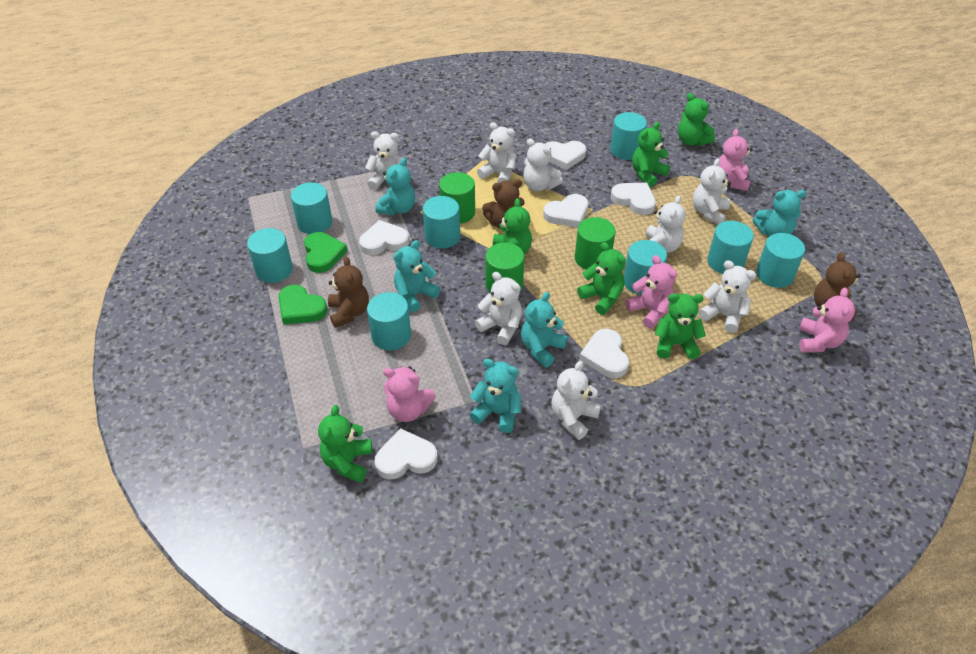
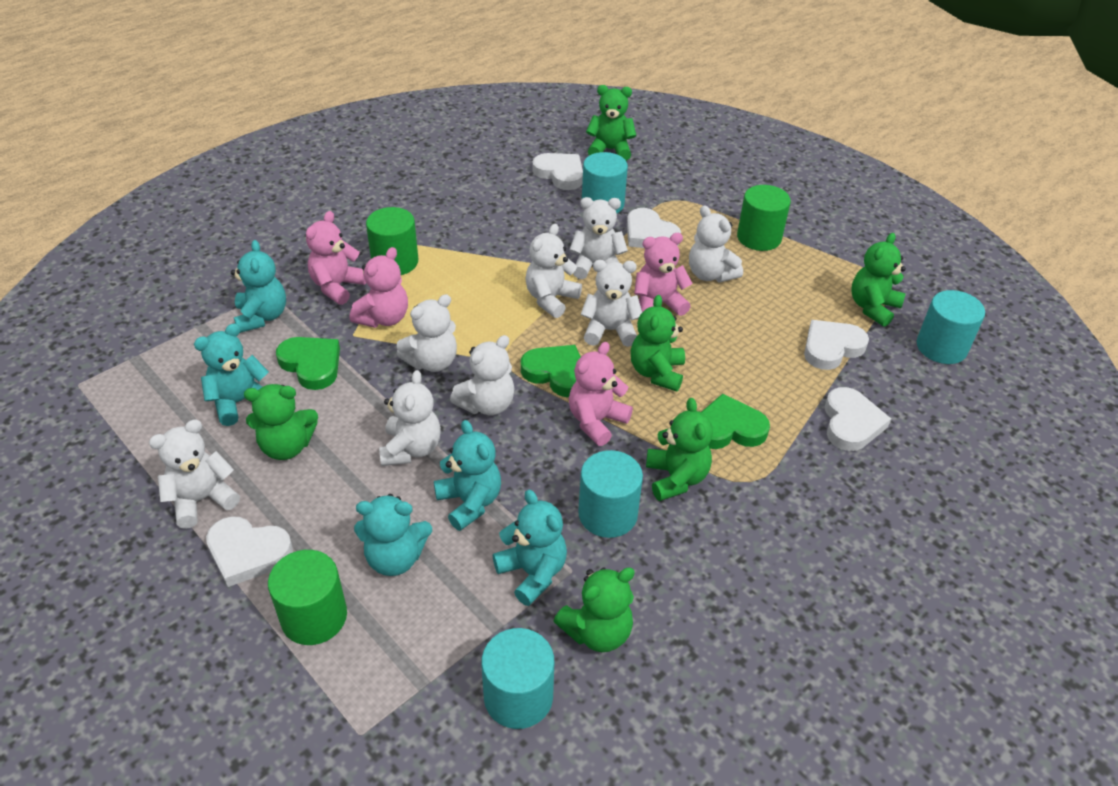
brown teddy bear: [328,256,369,328] [482,179,525,229] [814,252,861,321] = 3 -> none = 0
green heart: [278,285,328,325] [304,232,347,273] = 2 -> [276,337,340,390] [521,345,581,397] [701,394,770,449] = 3
turquoise cylinder: [247,228,293,283] [291,182,332,234] [367,292,411,350] [423,196,460,249] [610,112,647,160] [624,240,667,295] [707,221,754,274] [756,233,805,288] = 8 -> [481,628,554,729] [578,450,643,538] [582,152,628,213] [917,290,985,364] = 4
white heart: [359,220,409,255] [374,428,437,479] [543,194,588,227] [545,141,586,170] [579,329,629,378] [611,183,656,215] = 6 -> [206,516,293,587] [532,153,583,190] [627,208,681,248] [804,320,869,370] [825,387,891,451] = 5

